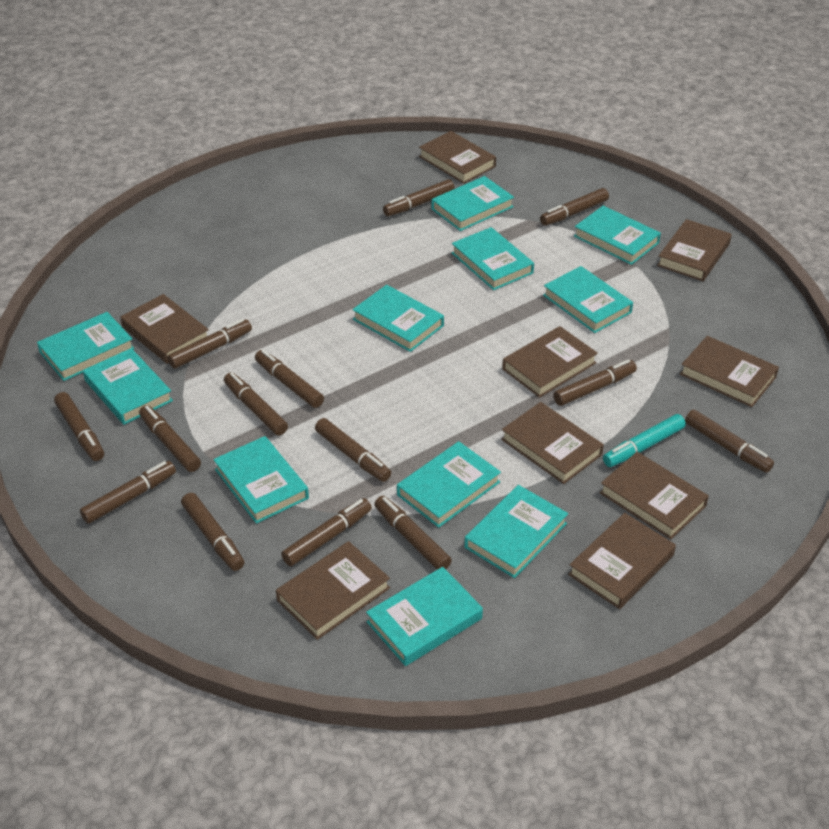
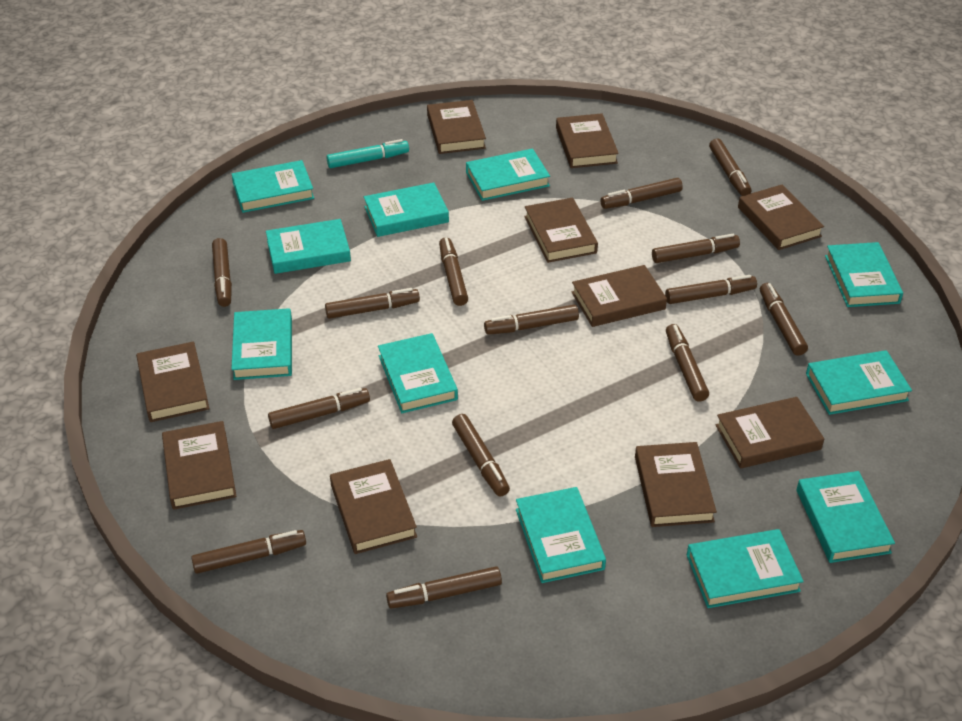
brown book: [120,294,209,364] [276,541,390,640] [419,131,496,184] [501,402,604,484] [502,326,598,398] [568,513,676,609] [599,452,709,539] [657,219,732,281] [680,336,779,407] = 9 -> [136,341,210,422] [162,421,237,510] [330,459,417,554] [427,100,486,154] [524,198,598,263] [556,113,619,168] [572,265,667,327] [635,442,717,527] [715,397,824,468] [738,185,824,250] = 10

